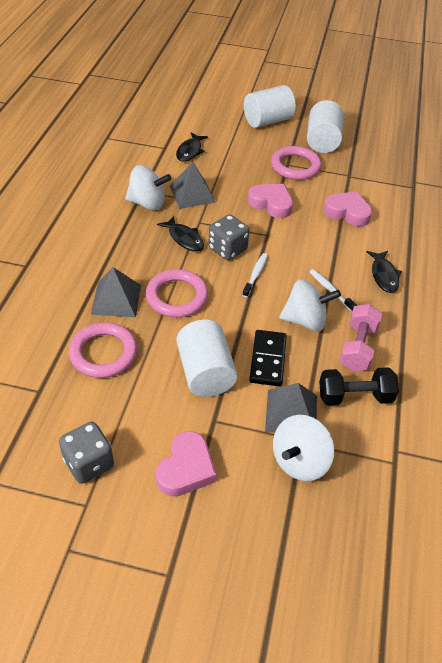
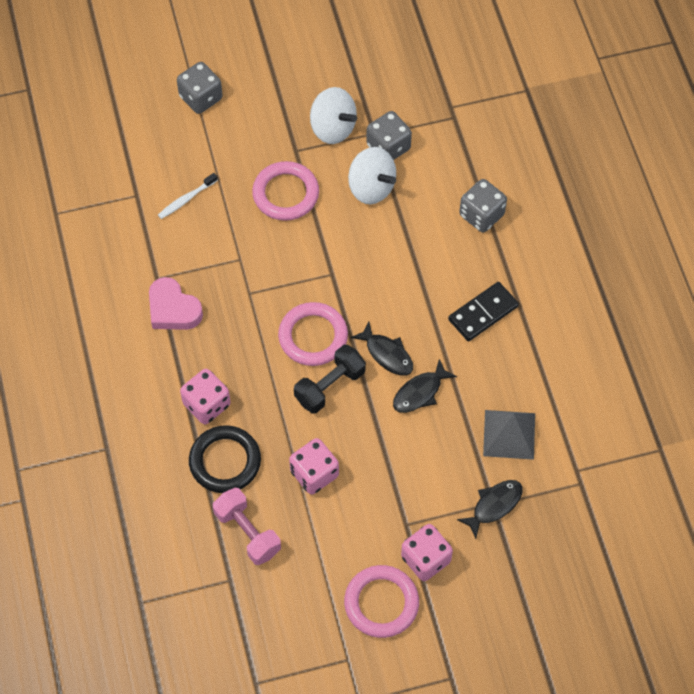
black ring: none = 0 -> [189,425,261,493] = 1
grey dice: [59,422,114,484] [209,214,249,260] = 2 -> [177,62,223,114] [366,111,412,160] [459,179,507,233] = 3
grey pyramid: [91,267,141,317] [170,162,216,209] [265,383,317,433] = 3 -> [483,410,535,460] = 1
pink dice: none = 0 -> [180,369,231,424] [289,438,339,495] [401,524,453,581] = 3
pink heart: [156,431,216,497] [248,184,293,218] [323,191,372,227] = 3 -> [149,277,203,330] = 1
white cylinder: [176,320,238,397] [244,85,296,128] [307,100,343,153] = 3 -> none = 0
white spinning top: [125,165,171,211] [273,415,334,481] [279,279,341,331] = 3 -> [310,87,357,144] [348,147,396,204] = 2
white toothbrush: [242,253,268,297] [310,269,357,312] = 2 -> [158,173,218,219] = 1

